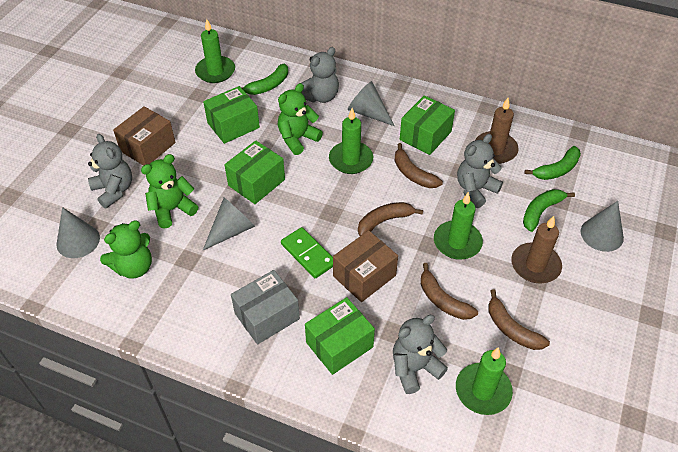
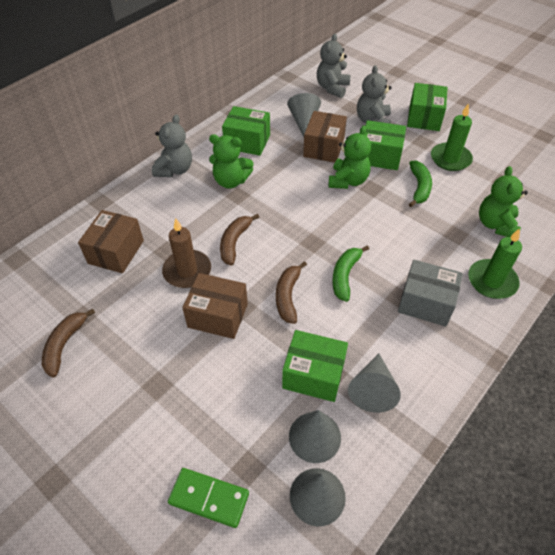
brown banana: [358,202,423,236] [394,143,443,188] [421,263,478,320] [489,289,550,350] = 4 -> [42,309,95,377] [220,214,259,266] [276,261,307,324] = 3
brown box: [113,106,176,166] [333,230,398,302] = 2 -> [78,210,144,273] [182,273,248,339] [303,111,347,163] = 3
brown candle: [476,98,519,164] [511,216,562,283] = 2 -> [162,218,211,288] = 1
green banana: [241,64,288,95] [523,189,575,232] [524,146,581,180] = 3 -> [332,245,369,302] [409,161,432,207] = 2
green candle: [195,19,235,83] [329,108,373,174] [434,192,483,260] [456,347,513,415] = 4 -> [431,103,473,171] [468,228,522,299] = 2
grey teddy bear: [88,134,132,208] [301,47,339,103] [393,315,448,394] [457,134,503,208] = 4 -> [152,114,192,177] [317,34,350,98] [357,65,391,123] = 3

